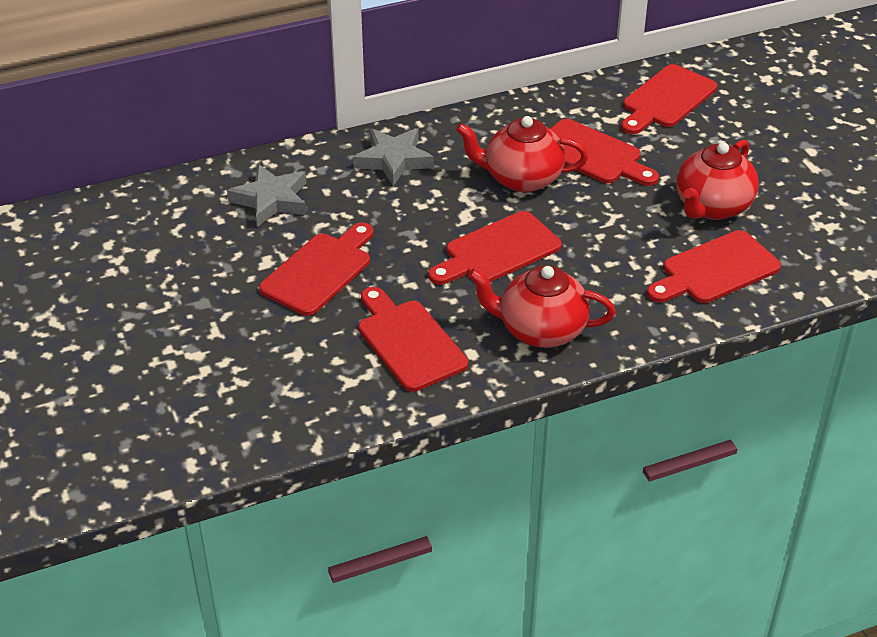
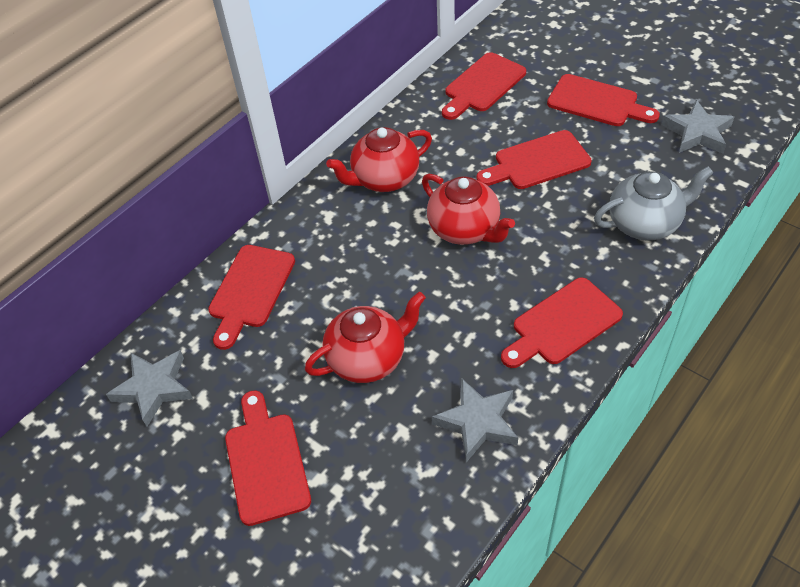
grey star: [227,164,307,227] [353,128,434,186] = 2 -> [106,350,193,427] [432,378,518,462] [662,100,734,154] = 3
grey teapot: none = 0 -> [594,166,714,241] = 1

